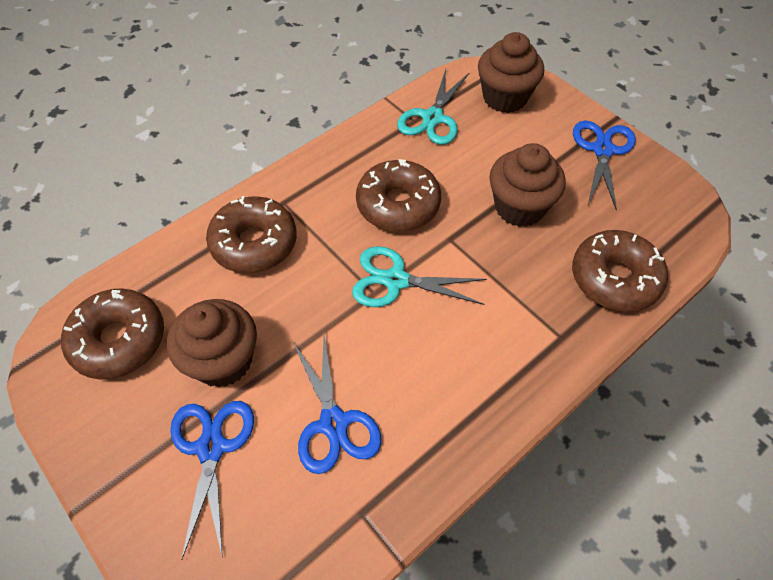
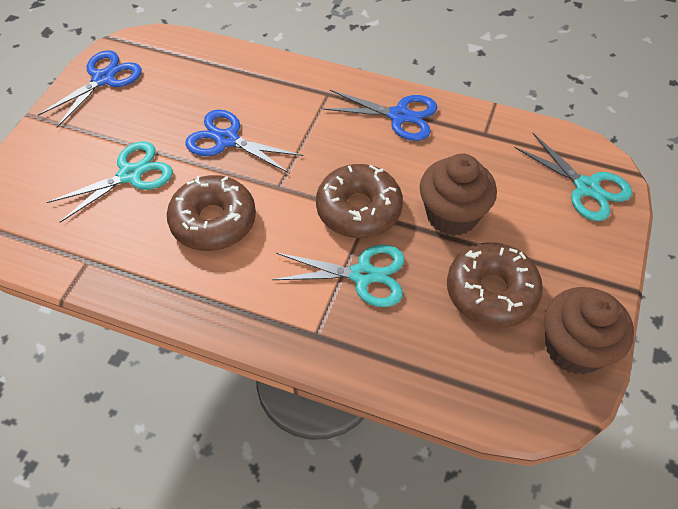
brown cupcake: [167,299,257,387] [478,32,544,113] [489,143,566,227] = 3 -> [420,154,497,236] [544,287,634,375] = 2
brown donut: [61,288,164,379] [206,196,297,273] [356,159,441,232] [572,230,668,312] = 4 -> [167,175,256,251] [316,164,403,238] [447,242,543,328] = 3
turquoise scissors: [352,246,487,307] [397,69,470,145] = 2 -> [47,141,173,223] [271,245,405,307] [514,133,632,221] = 3

